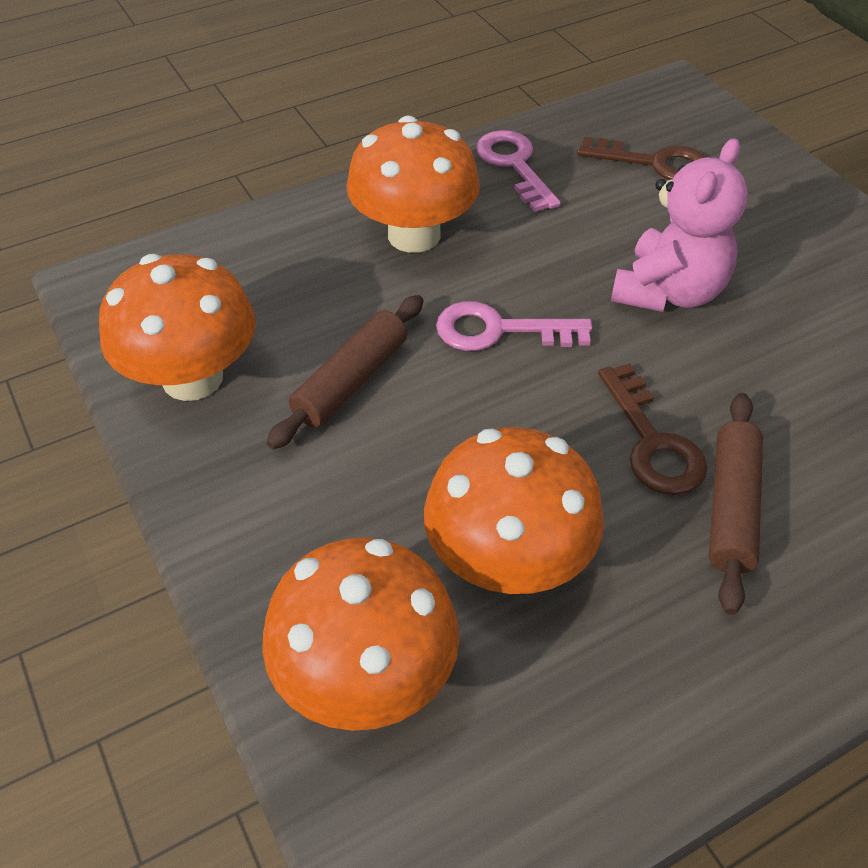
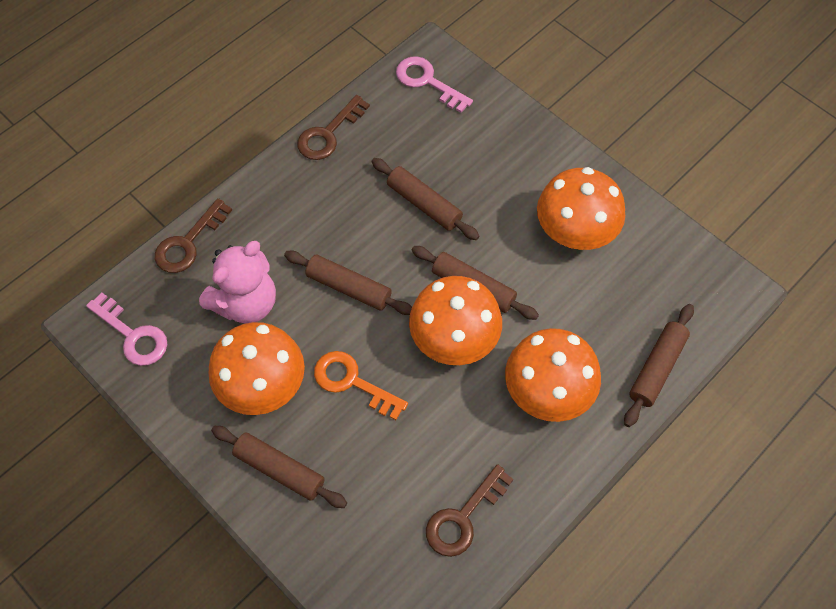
brown key: [577,137,706,180] [598,363,708,495] = 2 -> [155,198,232,273] [297,95,370,160] [426,464,513,557] = 3
brown rolling pin: [266,295,423,449] [709,393,763,615] = 2 -> [211,426,347,508] [284,251,412,315] [372,158,480,240] [412,246,539,320] [624,304,694,427] = 5
orange key: none = 0 -> [314,351,408,420] = 1

